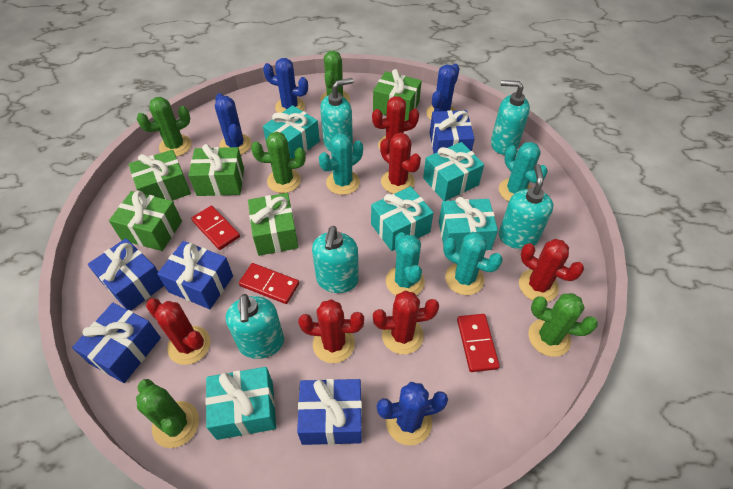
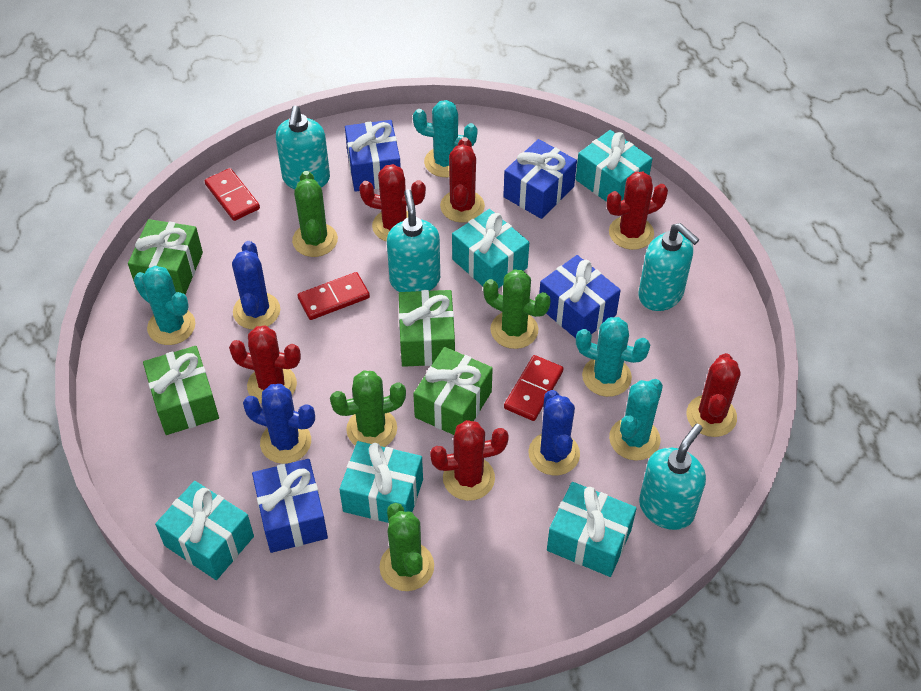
blue cactus: [215,93,252,155] [263,58,308,113] [377,382,448,445] [426,64,460,120] = 4 -> [232,241,280,329] [243,384,315,464] [528,390,580,475] = 3
blue gift: [72,303,161,383] [88,238,164,311] [157,241,233,309] [297,379,362,445] [430,110,475,154] = 5 -> [252,459,328,553] [345,120,401,192] [503,139,577,219] [539,255,621,338] = 4
green cactus: [136,379,199,448] [137,97,192,157] [251,132,305,193] [320,51,350,102] [529,293,598,357] = 5 -> [292,171,338,257] [330,370,406,447] [380,503,434,591] [483,269,551,349] = 4
green gift: [109,191,182,251] [129,149,191,201] [189,144,244,196] [248,193,299,256] [373,69,422,121] = 5 -> [128,219,203,294] [143,346,219,435] [399,290,455,367] [413,347,493,435] = 4
turquoise soap dispenser: [226,294,284,359] [312,226,359,293] [320,78,354,152] [491,80,530,155] [499,164,553,249] = 5 -> [276,106,330,189] [387,189,440,292] [638,223,700,311] [639,424,706,530] = 4

